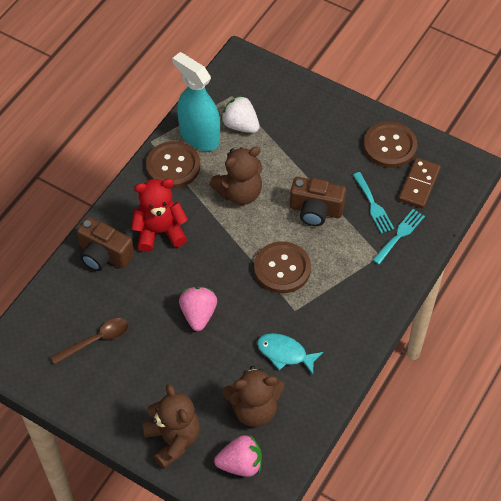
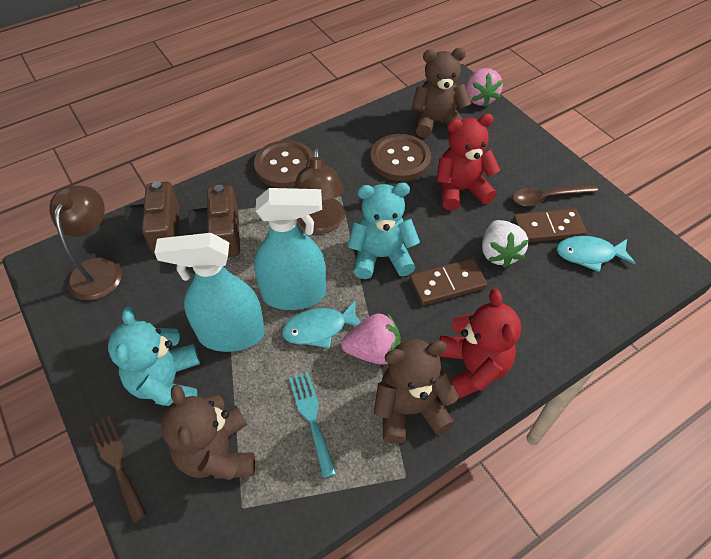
brown button: [146,141,200,188] [254,241,311,293] [363,121,417,168] = 3 -> [254,140,314,188] [370,134,431,181] = 2
brown domino: [399,158,441,209] = 1 -> [410,258,487,305] [513,209,587,242] = 2
brown fork: none = 0 -> [89,416,147,523] = 1
brown lamp: none = 0 -> [49,185,122,301] [293,148,345,233] = 2
red teddy bear: [131,179,188,252] = 1 -> [436,114,500,210] [439,289,521,399] = 2
turquoise fish: [257,333,323,375] = 1 -> [282,300,361,348] [556,236,636,272] = 2
turquoise fork: [353,172,394,234] [372,209,425,265] = 2 -> [289,372,336,478] = 1
turquoise spray bottle: [172,52,220,151] = 1 -> [154,233,265,352] [254,188,326,310] = 2
turquoise teddy bear: none = 0 -> [108,307,200,406] [348,183,420,279] = 2

